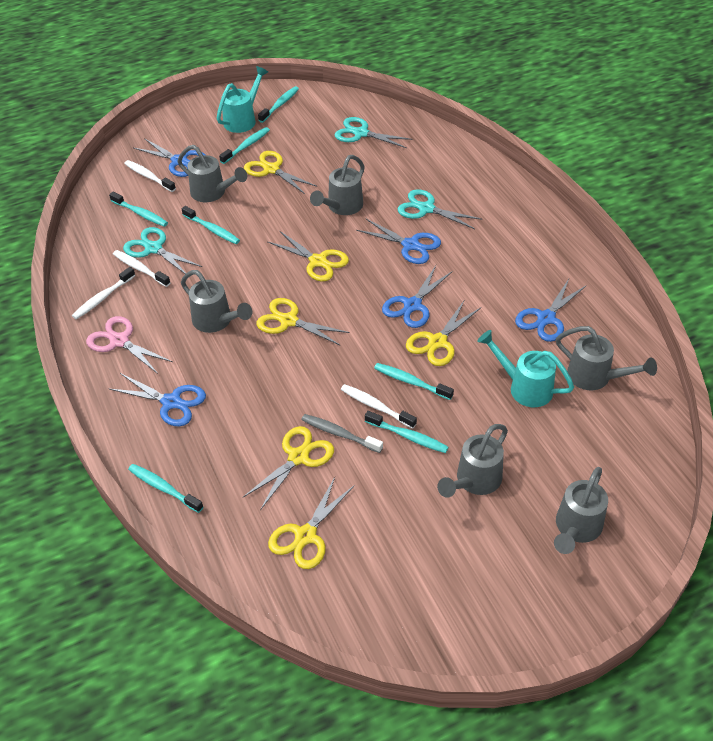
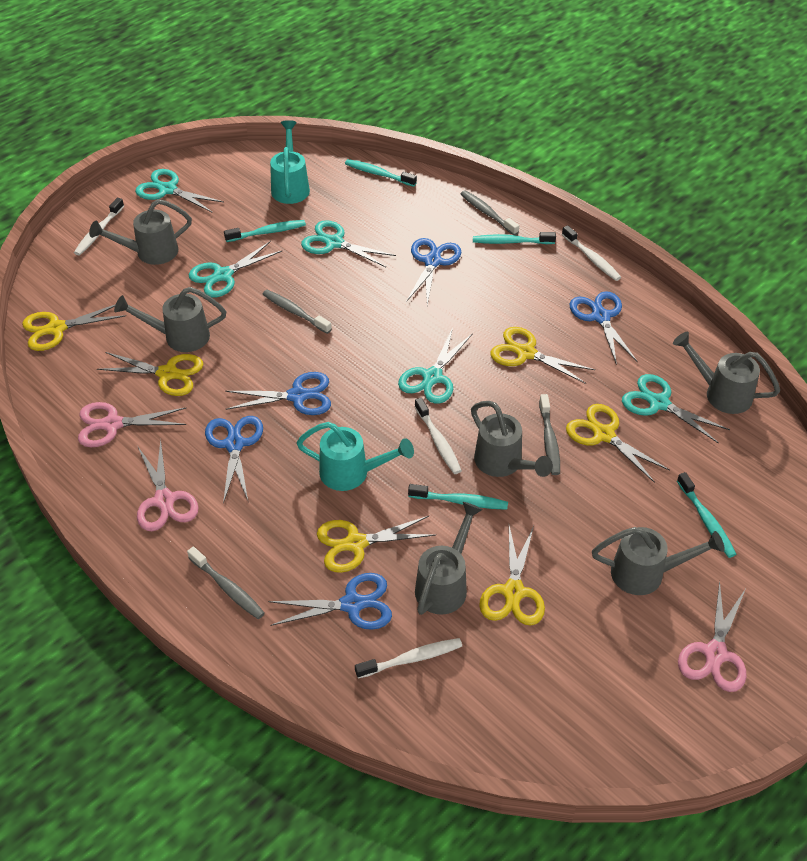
grey toothbrush: [301,414,383,453] = 1 -> [187,546,265,619] [262,290,332,334] [461,191,519,235] [539,394,560,475] = 4
pink scissors: [86,316,173,374] = 1 -> [78,402,186,447] [137,439,199,531] [678,581,747,692] = 3
turquoise scissors: [123,227,202,274] [335,117,413,148] [398,189,481,229] = 3 -> [135,169,224,213] [189,241,283,297] [301,220,396,267] [398,328,473,404] [622,374,730,444] = 5
turquoise toothbrush: [109,192,168,227] [128,464,203,513] [182,206,240,244] [219,127,270,164] [258,86,299,123] [365,411,449,453] [374,363,454,400] = 7 -> [224,220,306,242] [345,159,417,187] [408,484,508,510] [473,232,556,244] [677,472,736,558] = 5

